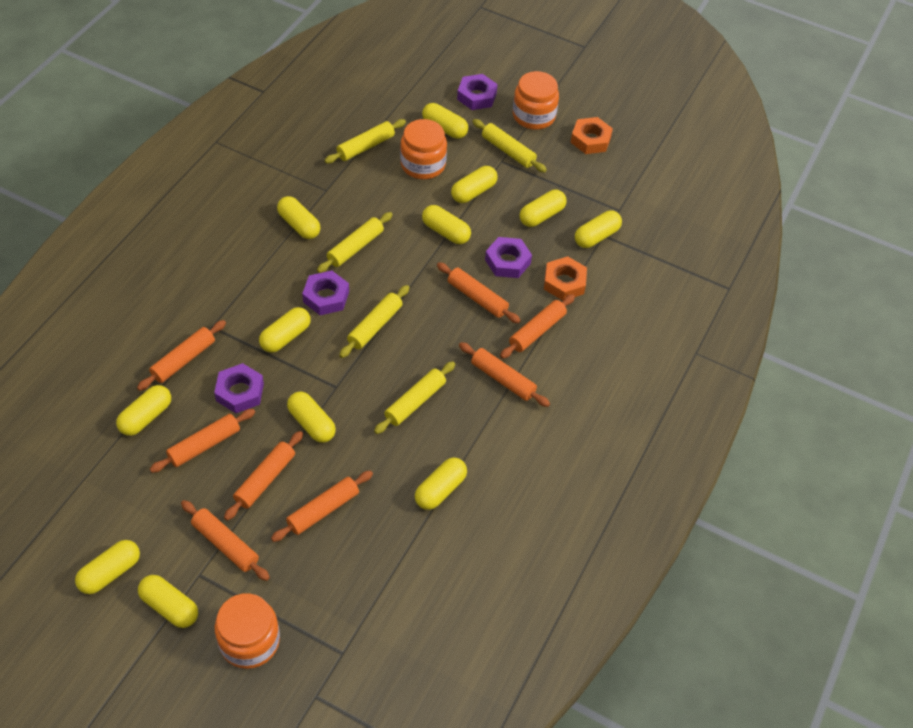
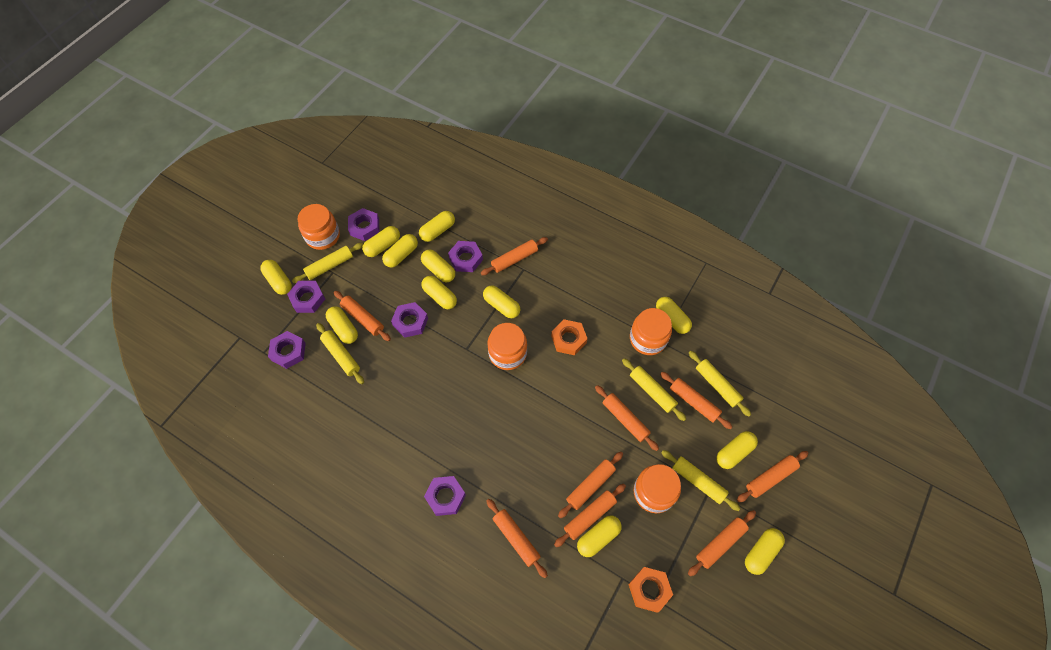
orange jar: [215,593,280,669] [400,119,447,179] [513,71,559,130] = 3 -> [298,204,340,250] [487,323,527,370] [630,308,672,355] [634,464,681,513] = 4
orange rolling pin: [137,320,226,391] [150,409,255,473] [181,500,270,581] [224,431,303,521] [271,470,373,542] [437,262,521,324] [459,342,550,407] [500,294,575,359] = 8 -> [334,291,391,341] [481,237,548,275] [487,499,548,578] [554,484,626,547] [558,452,623,518] [595,385,659,451] [660,372,732,429] [688,510,756,576] [737,451,809,502] = 9
purple nut: [214,363,264,413] [302,271,349,315] [457,74,498,110] [485,237,532,278] = 4 -> [268,331,306,369] [287,281,325,313] [348,208,379,241] [391,302,428,338] [424,476,466,516] [448,241,483,272] = 6

